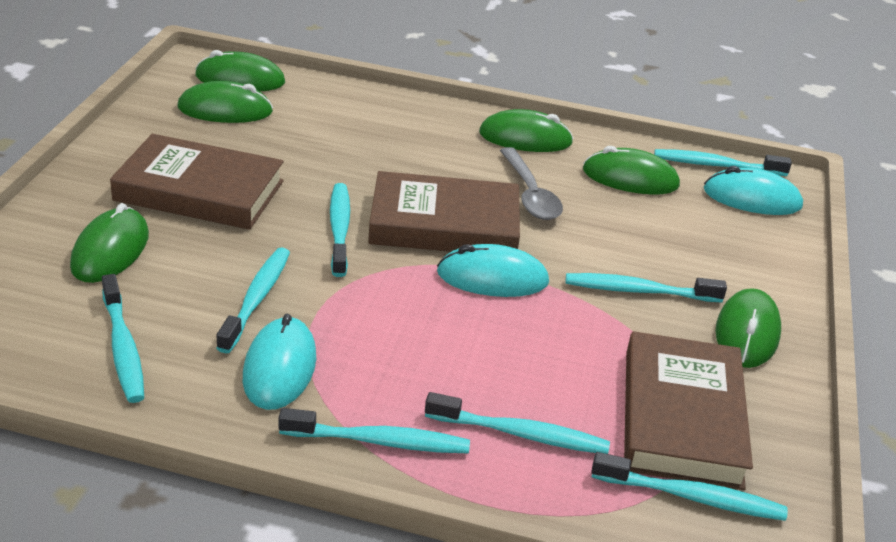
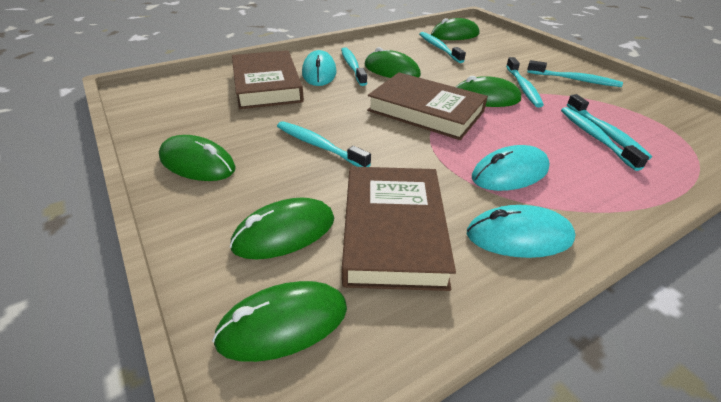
grey spoon: [500,147,563,220] = 1 -> none = 0
turquoise toothbrush: [102,274,144,403] [216,247,290,353] [279,408,470,453] [330,183,350,277] [425,392,610,454] [566,273,727,302] [591,452,788,521] [654,149,792,176] = 8 -> [277,121,371,167] [341,47,367,86] [419,32,466,63] [506,57,544,107] [527,60,623,87] [561,107,649,171] [567,94,652,160] = 7

